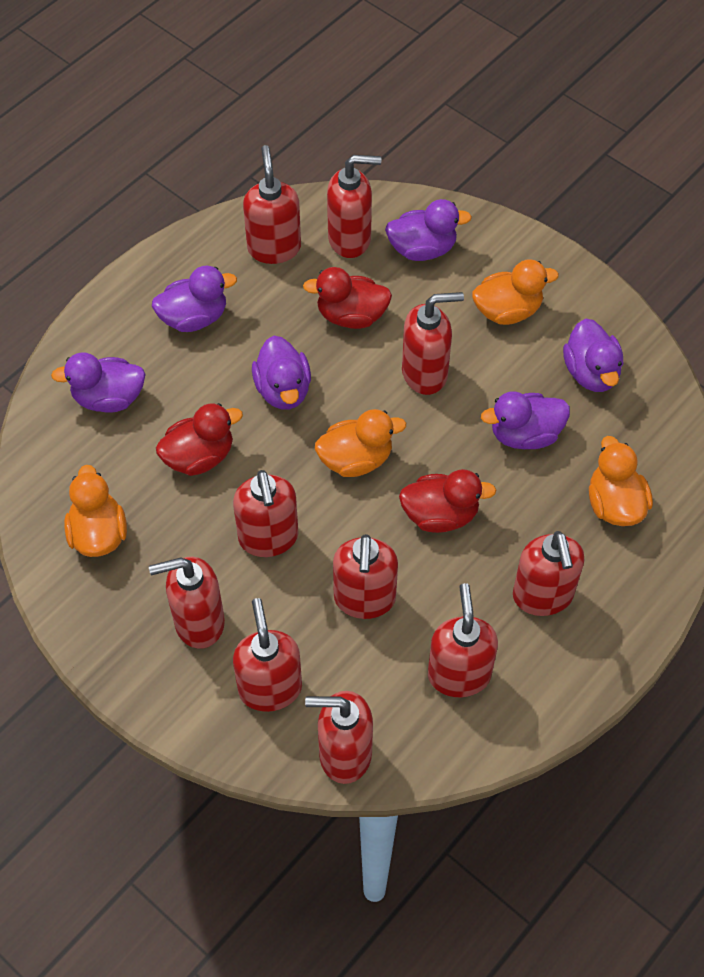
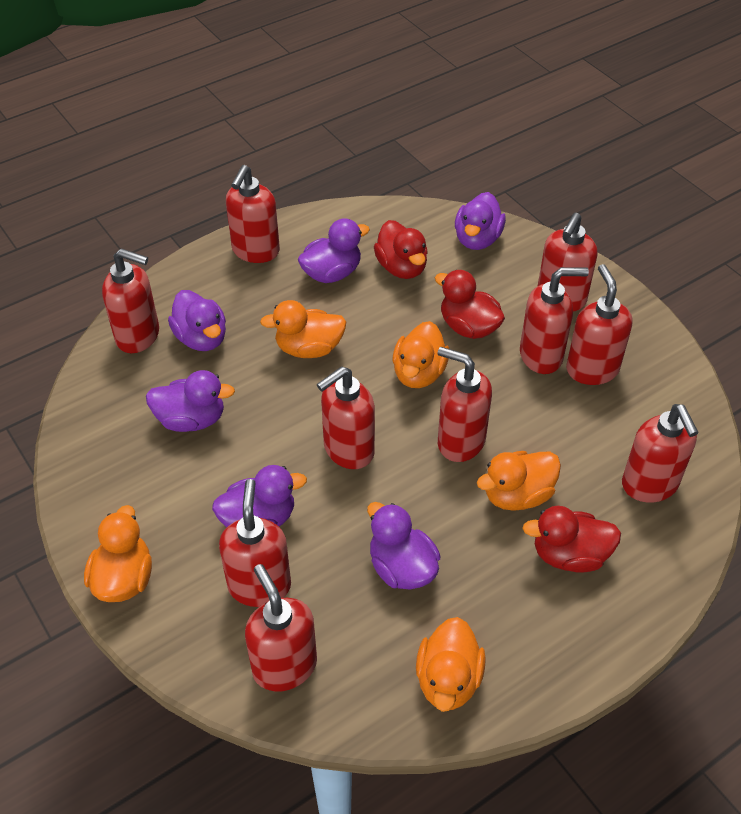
orange duck: [64,465,127,557] [315,409,406,477] [472,259,559,325] [589,436,653,526] = 4 -> [84,505,152,602] [260,300,346,358] [393,321,449,388] [416,617,486,712] [477,451,561,511] = 5

